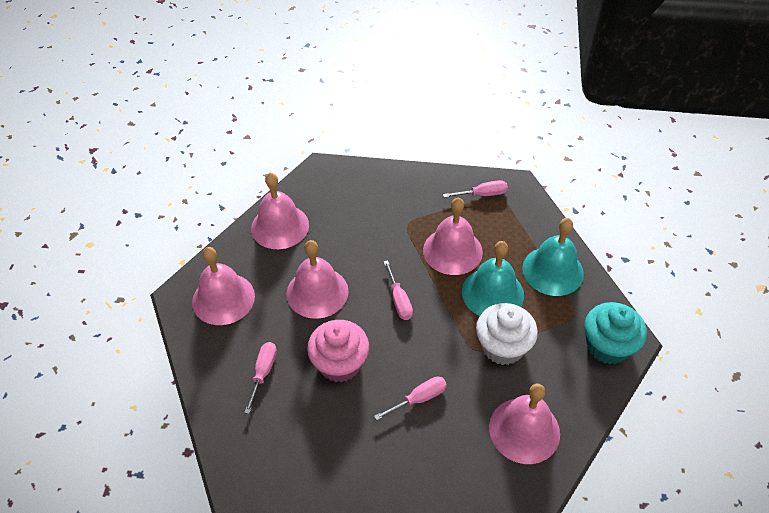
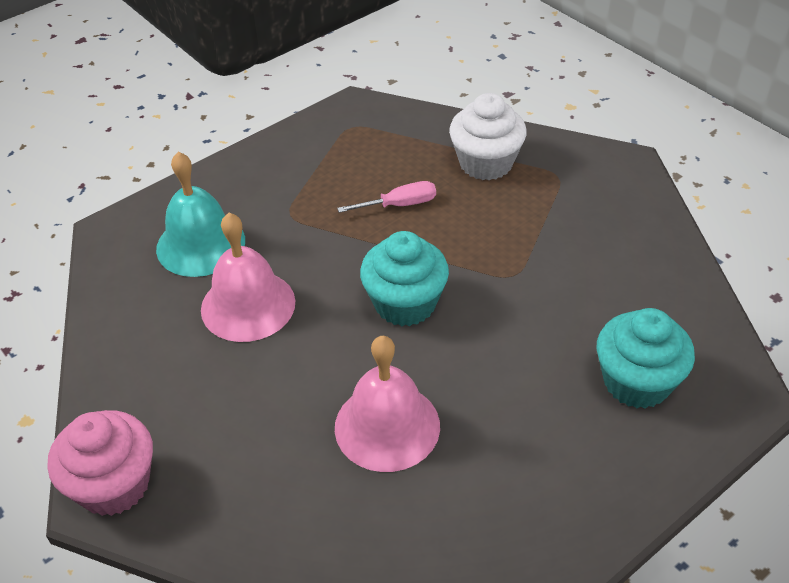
pink bell: [192,247,255,325] [251,173,309,249] [286,240,349,319] [423,197,483,275] [489,383,560,464] = 5 -> [201,213,295,342] [335,336,440,472] = 2
pink screwdriver: [244,342,277,414] [374,376,447,421] [384,260,413,320] [443,180,508,198] = 4 -> [337,181,436,213] = 1
turquoise bell: [462,241,524,316] [522,218,584,296] = 2 -> [156,152,245,277] = 1
turquoise cupcake: [585,302,647,364] = 1 -> [360,231,449,326] [596,308,695,409] = 2

